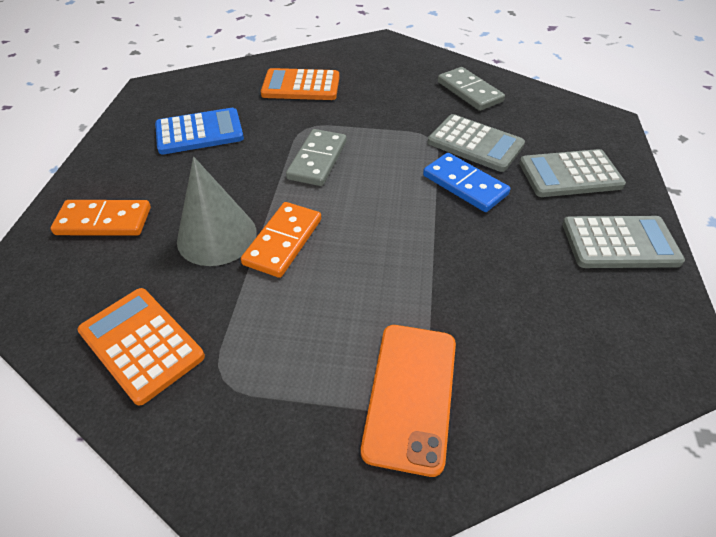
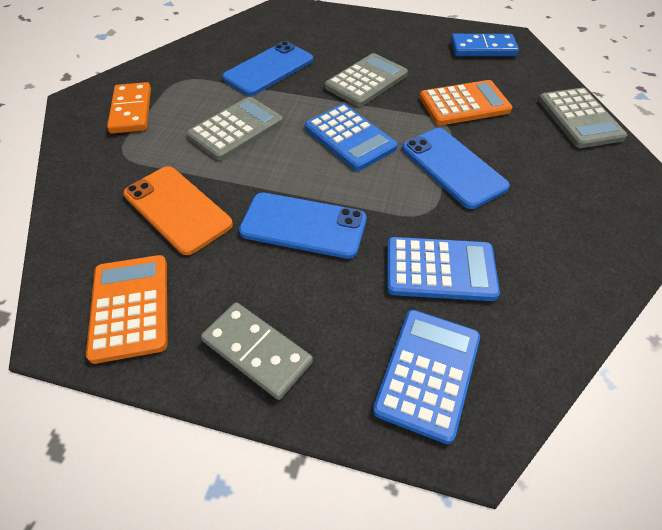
blue calculator: [155,108,244,154] = 1 -> [305,104,398,171] [373,310,480,444] [387,237,500,301] = 3
blue phone: none = 0 -> [222,41,313,96] [239,193,367,259] [402,128,510,209] = 3
grey cone: [177,157,257,266] = 1 -> none = 0
grey domino: [286,129,347,186] [438,67,505,111] = 2 -> [201,302,313,400] = 1
orange domino: [50,200,151,235] [241,202,321,278] = 2 -> [107,82,151,134] = 1

